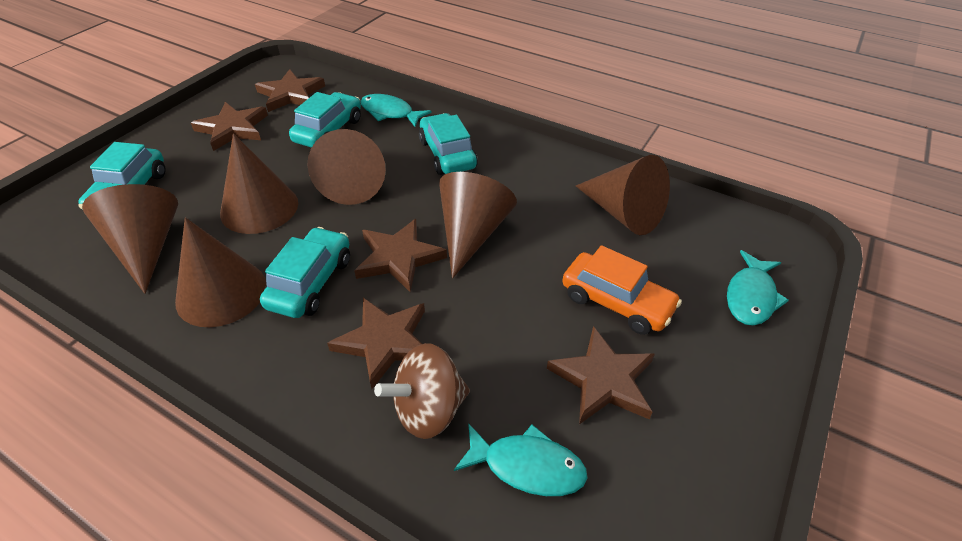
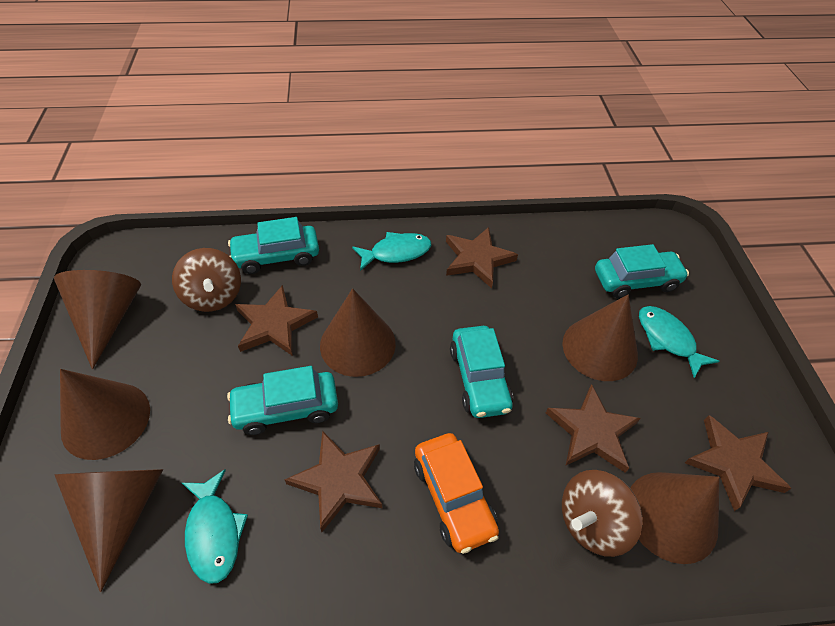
brown spinning top: [374,343,470,439] = 1 -> [172,248,241,312] [562,470,642,557] = 2

